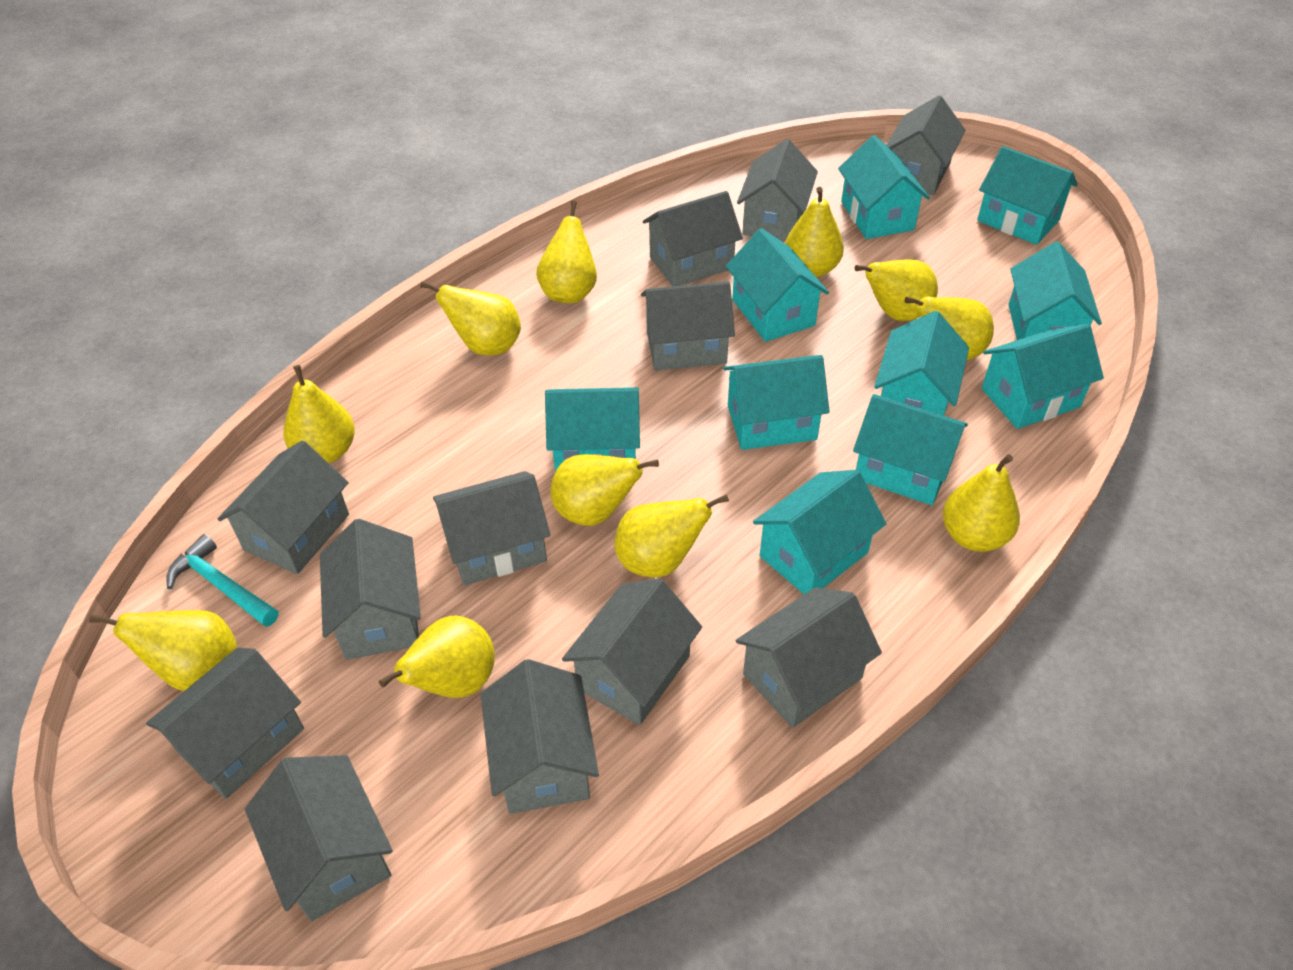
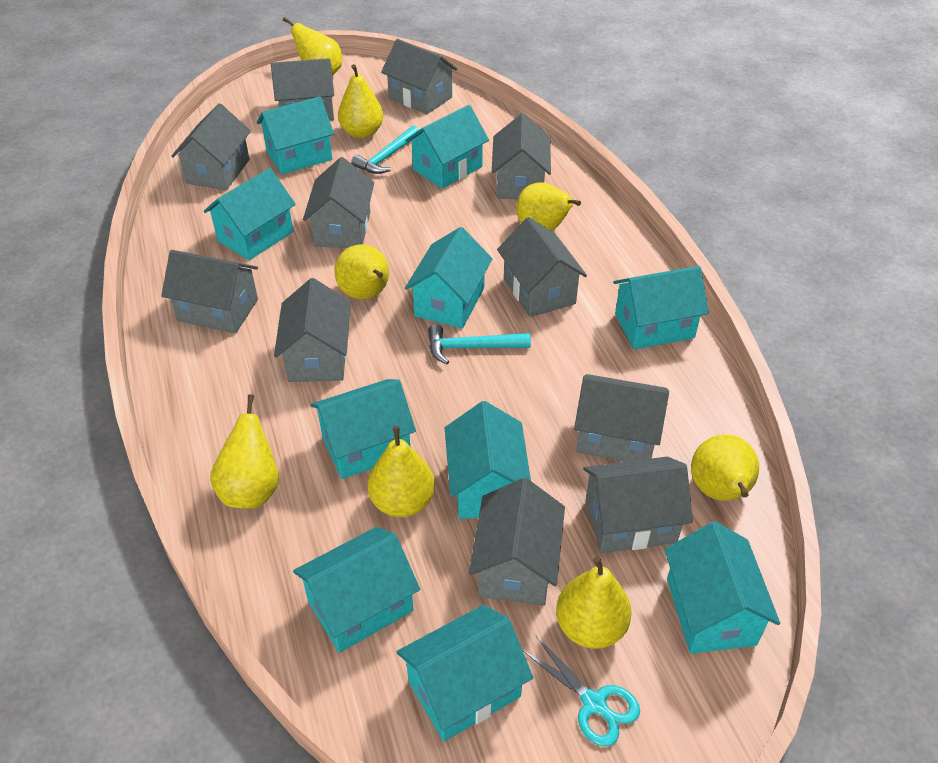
grey house: [146,648,304,799] [217,440,349,574] [245,755,393,921] [320,519,421,660] [433,471,551,586] [481,659,599,814] [562,578,702,725] [641,281,735,371] [643,191,743,286] [735,587,882,728] [737,139,818,241] [887,96,965,195] = 12 -> [161,250,258,334] [171,103,251,190] [271,58,334,121] [274,278,351,382] [303,157,374,248] [381,39,457,114] [469,478,565,606] [492,113,551,199] [497,217,587,317] [574,374,669,462] [583,457,693,553] = 11
turquoise hammer: [166,534,279,627] = 1 -> [351,126,419,174] [428,324,531,364] = 2
turquoise scissors: none = 0 -> [523,636,640,747] = 1
yellow pear: [89,610,237,691] [283,365,355,463] [379,615,495,698] [420,281,521,356] [536,201,597,303] [550,454,659,526] [615,494,729,578] [785,187,844,277] [855,259,938,321] [905,297,994,360] [943,454,1020,552] = 11 -> [210,394,279,508] [283,17,342,76] [334,244,389,299] [338,64,383,139] [368,426,435,517] [516,182,581,231] [556,557,632,649] [691,434,759,501] = 8

